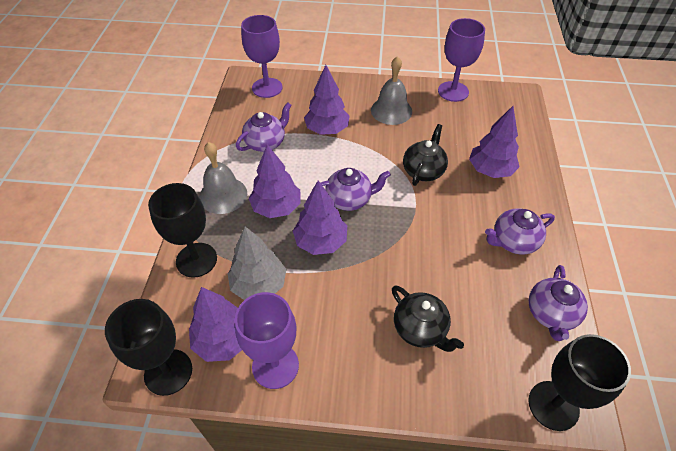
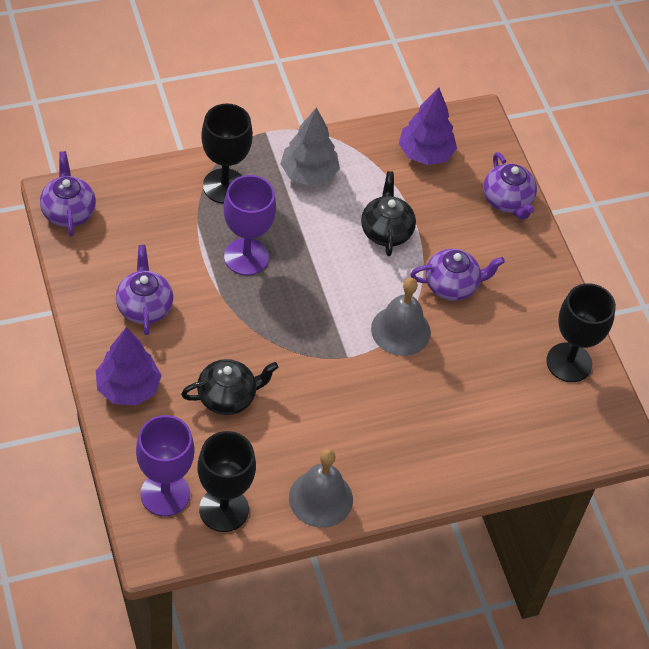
purple goblet: [235,292,299,389] [241,15,283,98] [438,18,485,102] = 3 -> [136,415,194,516] [223,175,276,275] = 2
purple tree: [189,287,242,362] [249,144,300,218] [293,180,347,255] [304,65,350,135] [469,106,520,178] = 5 -> [96,327,162,406] [399,88,457,165] = 2

